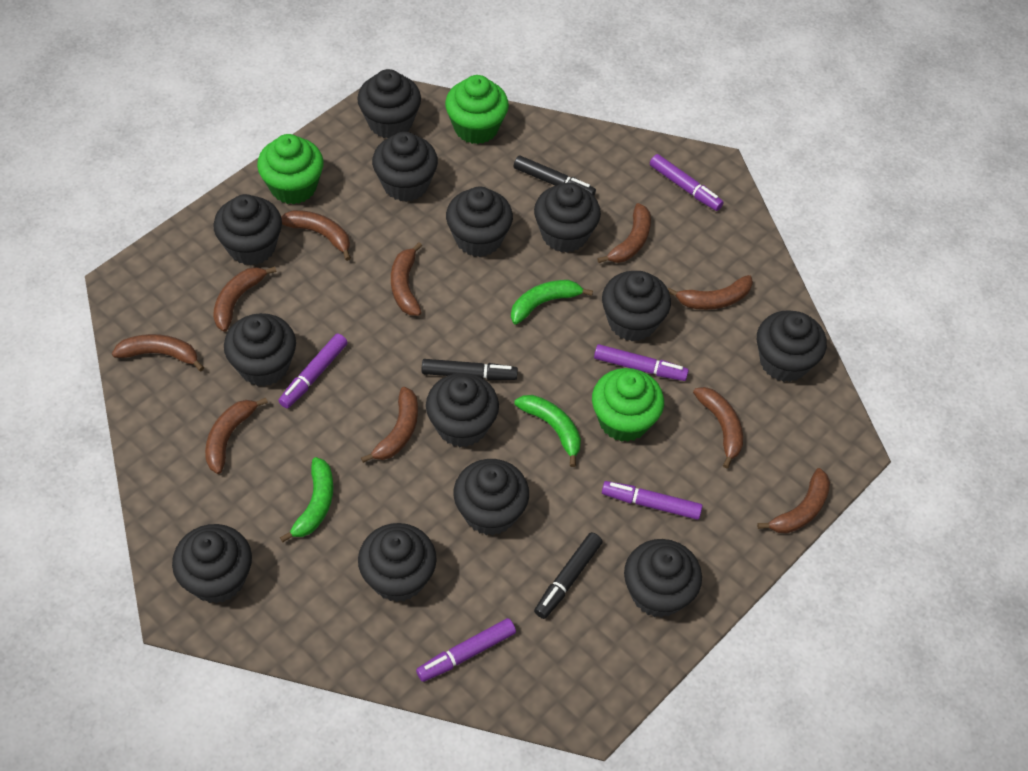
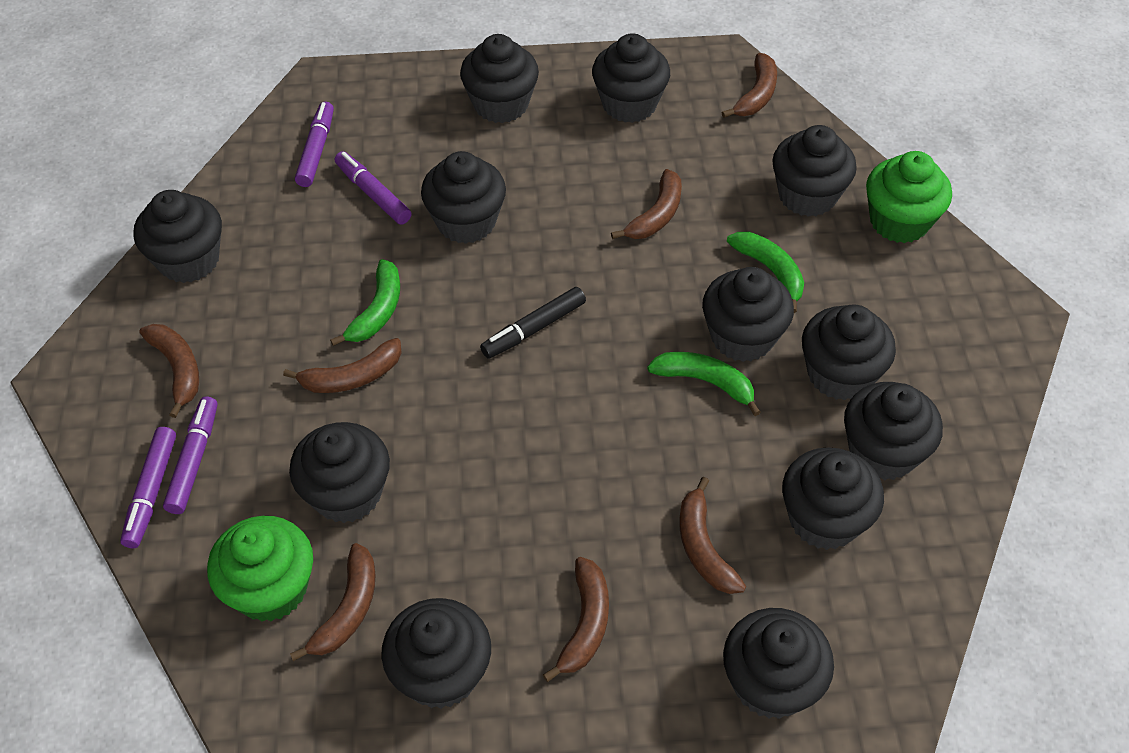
black cupcake: [172,524,252,604] [213,194,282,265] [224,313,296,386] [357,69,421,138] [358,523,437,602] [372,132,438,202] [426,373,499,447] [446,187,513,257] [453,459,529,535] [534,182,601,253] [602,271,671,341] [624,539,702,618] [757,310,827,382] = 13 -> [133,190,222,283] [289,422,390,523] [381,598,491,709] [421,151,506,244] [460,34,539,123] [592,33,670,123] [702,267,794,362] [723,608,834,719] [772,125,857,217] [782,447,884,550] [802,304,896,400] [844,382,943,480] = 12
black marker: [422,359,518,380] [514,155,596,195] [534,532,603,619] = 3 -> [480,287,586,359] = 1
brown banana: [112,334,204,371] [205,398,268,474] [213,267,277,332] [281,210,351,261] [361,387,418,463] [391,242,422,316] [597,203,651,263] [668,275,753,310] [693,387,743,469] [757,468,830,534] = 10 -> [139,324,199,418] [283,338,402,393] [290,543,375,661] [543,557,609,682] [611,169,682,239] [679,477,746,594] [722,53,777,118] = 7
green cupcake: [257,134,324,205] [445,75,509,144] [592,368,664,442] = 3 -> [207,516,313,622] [866,151,952,243] = 2
purple marker: [279,334,348,409] [416,618,516,682] [594,344,689,381] [602,481,703,520] [650,154,724,211] = 5 -> [120,427,176,548] [163,396,218,514] [295,102,334,187] [335,151,412,225] = 4

